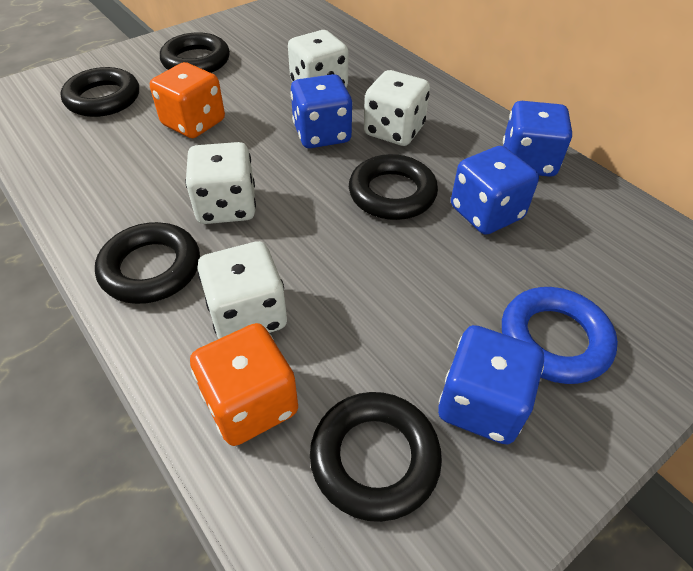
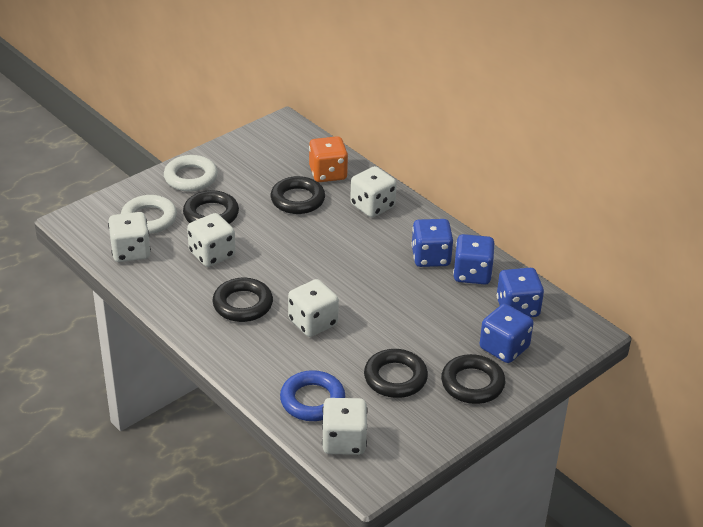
orange dice: [150,62,225,138] [190,323,298,446] = 2 -> [309,136,348,182] = 1
white dice: [185,142,256,224] [197,241,287,339] [288,30,349,88] [364,70,430,146] = 4 -> [108,212,151,262] [187,213,235,267] [288,279,339,337] [322,398,368,455] [350,166,397,217] = 5
white ring: none = 0 -> [121,195,177,234] [164,155,218,192] = 2

